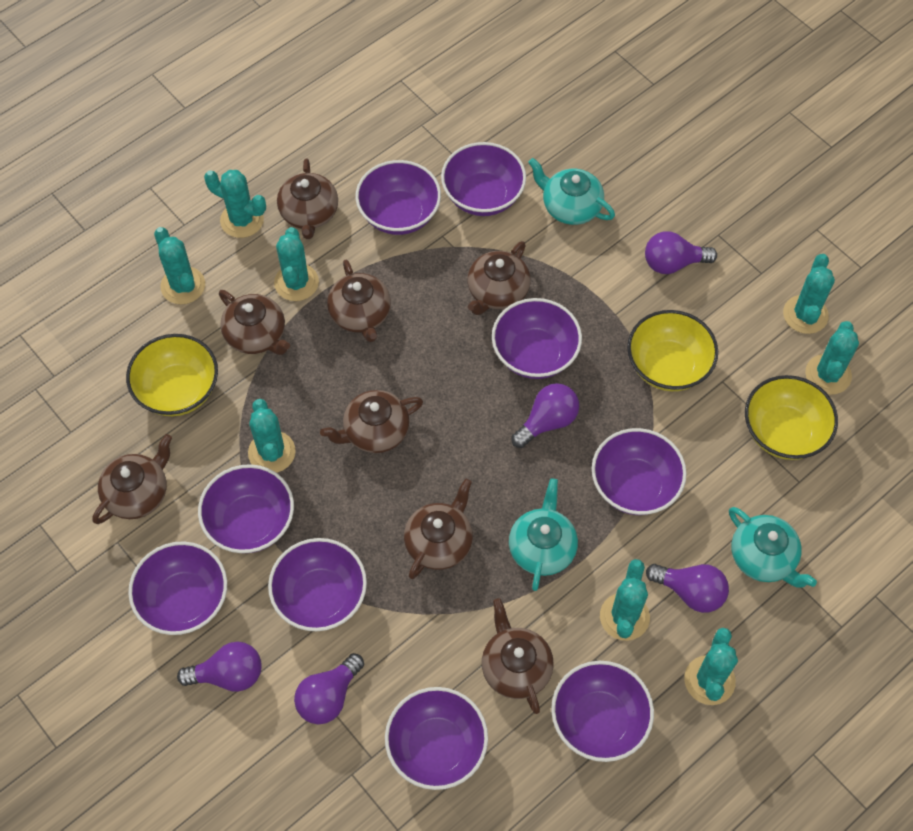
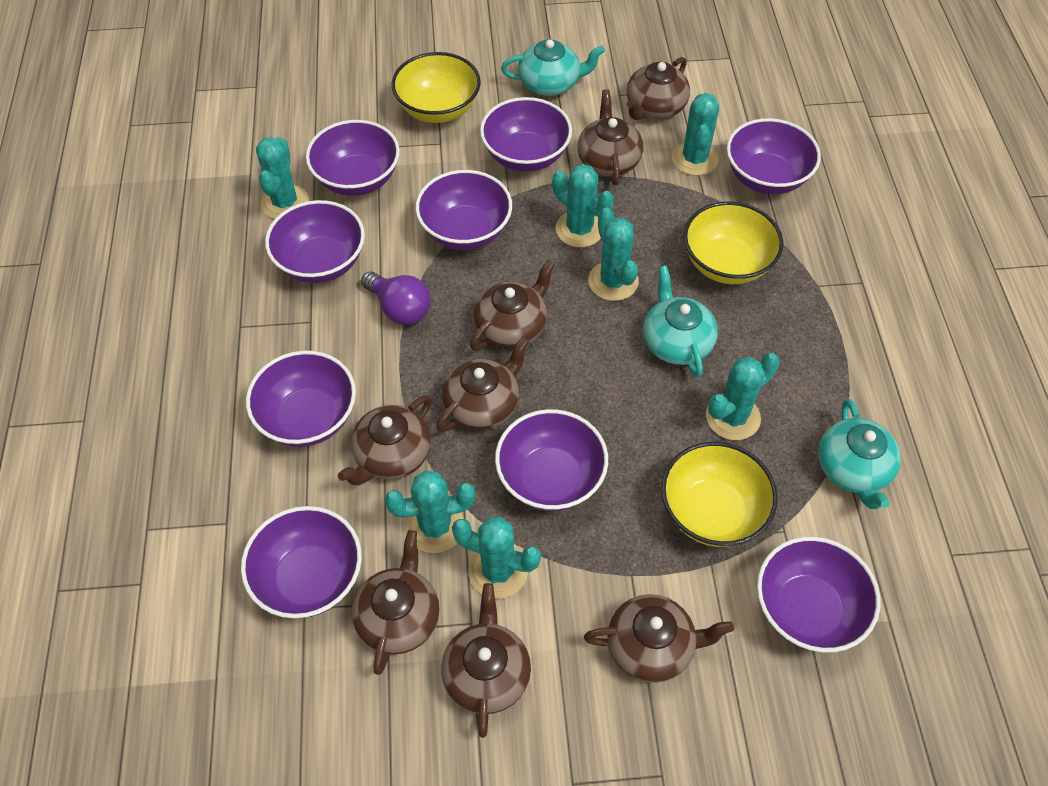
purple light bulb: [177,642,262,692] [294,653,364,724] [511,383,579,448] [645,231,717,274] [646,564,729,613] = 5 -> [361,272,431,325] = 1
turquoise cactus: [154,227,205,304] [204,170,266,238] [248,399,296,473] [274,227,319,301] [600,559,650,641] [684,628,738,705] [783,254,835,334] [805,321,859,395] = 8 -> [256,137,309,219] [385,470,475,553] [452,517,541,599] [552,164,614,248] [588,207,639,301] [672,93,719,176] [706,353,780,440] = 7

